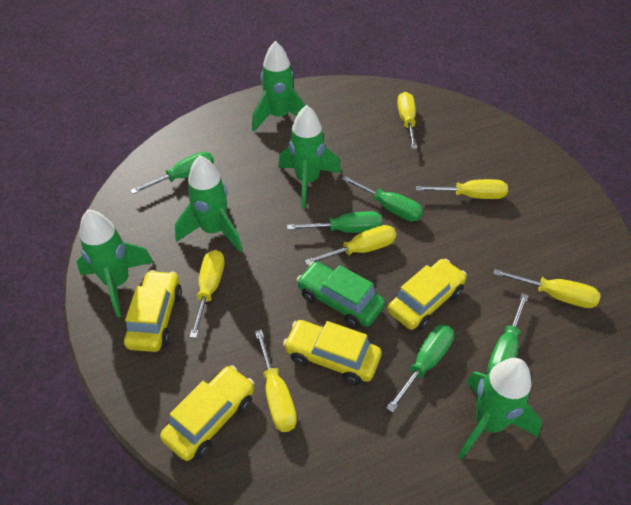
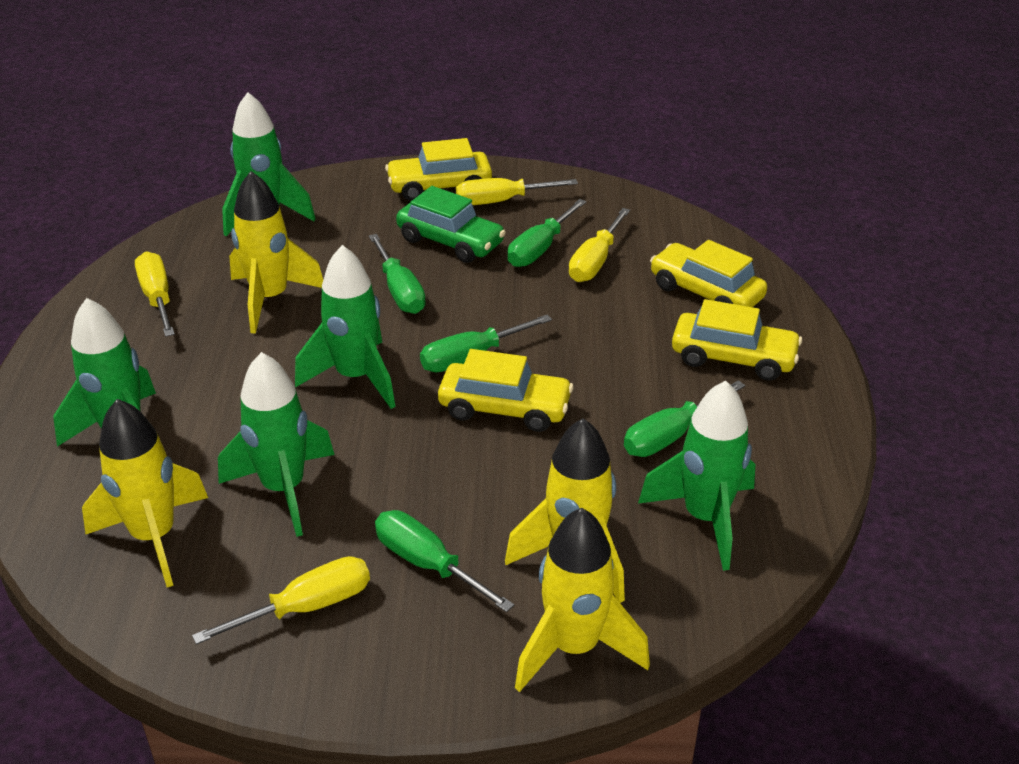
yellow rocket: none = 0 -> [82,399,208,587] [229,171,323,334] [505,418,625,603] [515,508,650,692] = 4
yellow screwdriver: [189,250,224,338] [255,329,297,432] [304,225,396,265] [397,92,417,149] [416,179,508,199] [493,269,601,308] = 6 -> [135,251,175,337] [192,556,370,645] [456,178,578,205] [569,208,630,282] = 4

